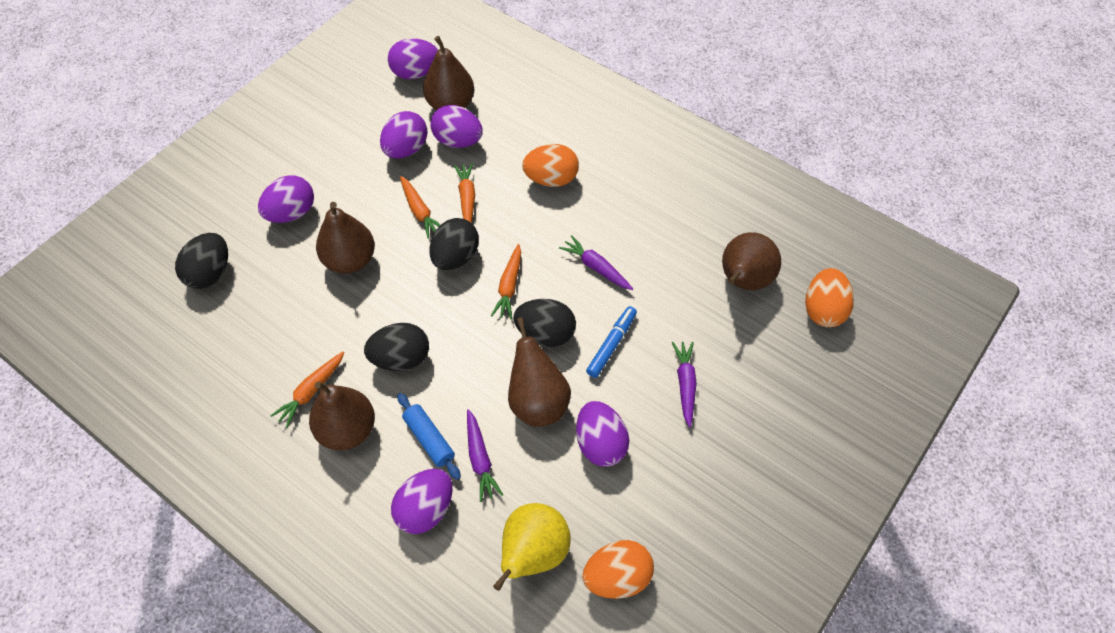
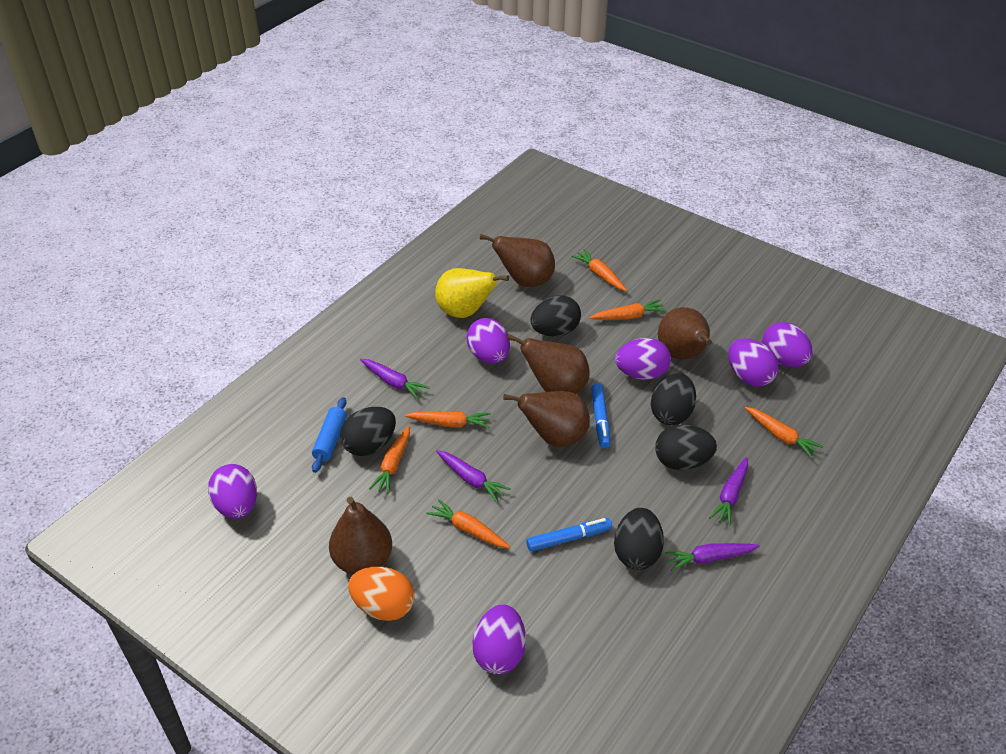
black egg: [175,233,228,289] [364,323,429,371] [429,218,479,270] [513,299,576,347] = 4 -> [340,407,396,456] [531,295,581,337] [614,508,664,570] [651,373,696,425] [655,425,717,470] = 5
blue marker: [586,306,637,378] = 1 -> [526,518,612,551] [591,383,610,448] = 2
orange carrot: [270,351,345,428] [400,176,440,239] [454,163,475,223] [491,244,521,319] = 4 -> [369,426,410,494] [405,411,491,428] [426,499,510,548] [572,249,627,291] [589,299,666,320] [745,407,823,458] = 6
orange egg: [522,144,579,187] [582,540,654,599] [805,268,854,327] = 3 -> [348,567,415,621] = 1
purple carrot: [467,409,503,502] [559,235,633,290] [672,342,697,428] = 3 -> [360,359,430,399] [436,450,510,502] [665,543,760,571] [709,457,748,526] = 4

